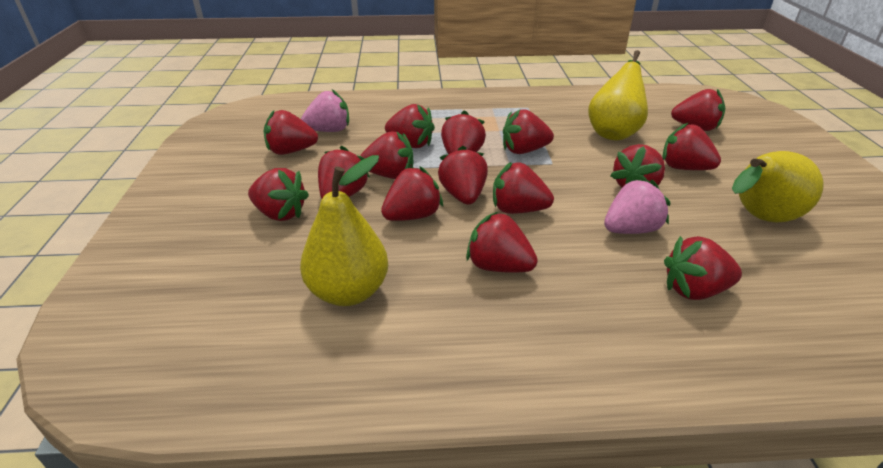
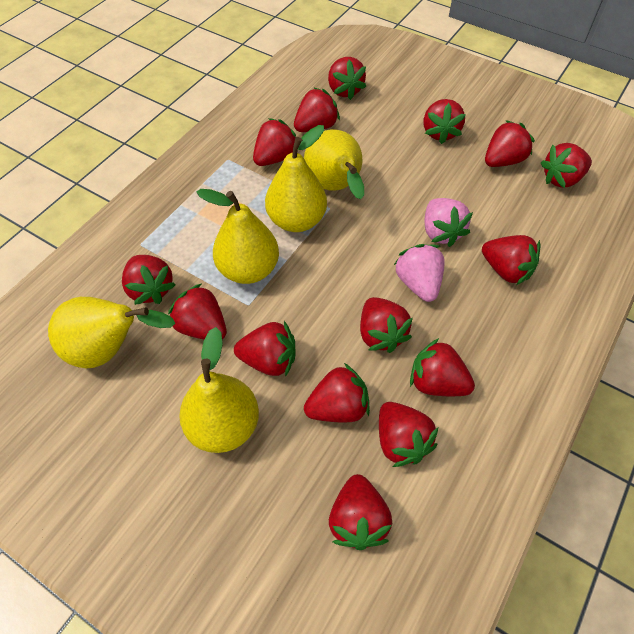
yellow pear: [300,155,388,306] [588,50,648,140] [732,151,824,222] = 3 -> [48,297,175,368] [179,327,259,453] [197,189,279,284] [265,125,327,232] [304,129,364,199] = 5

